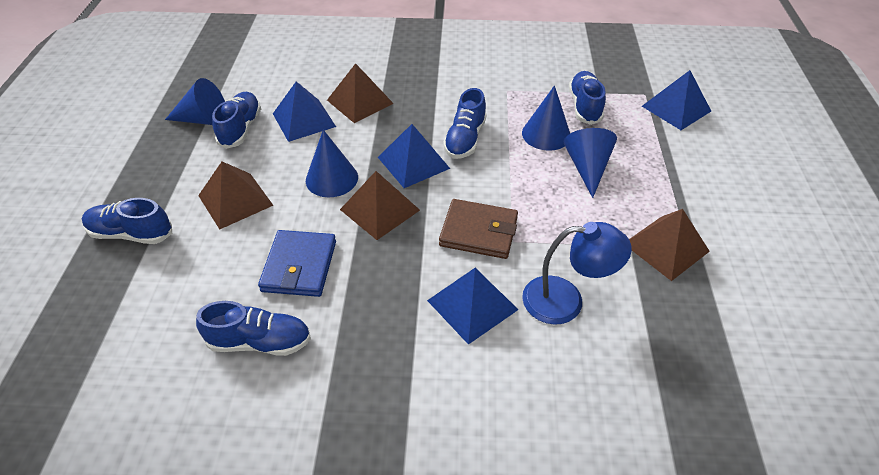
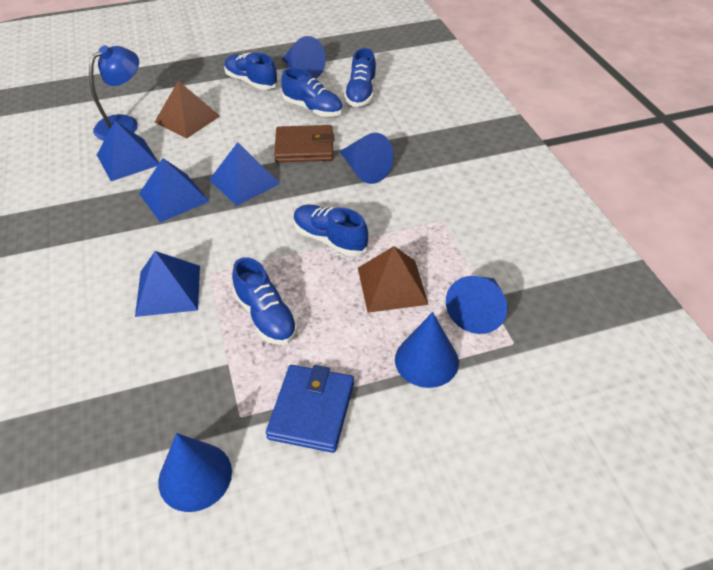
blue cone: [165,78,225,125] [306,130,358,197] [522,85,570,151] [564,128,617,198] = 4 -> [158,433,232,512] [282,36,326,79] [340,133,394,184] [395,312,459,388] [446,276,508,334] = 5
brown pyramid: [198,162,274,230] [327,63,394,123] [340,171,420,240] [629,209,710,281] = 4 -> [154,81,220,138] [358,246,429,313] = 2

